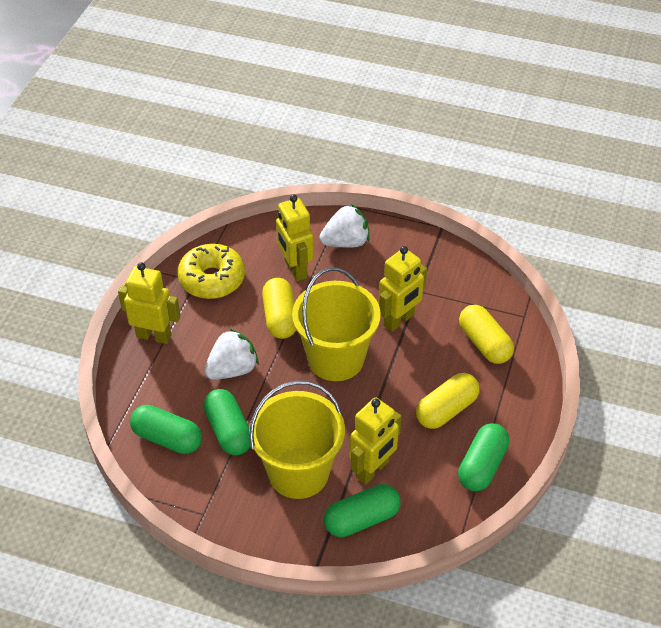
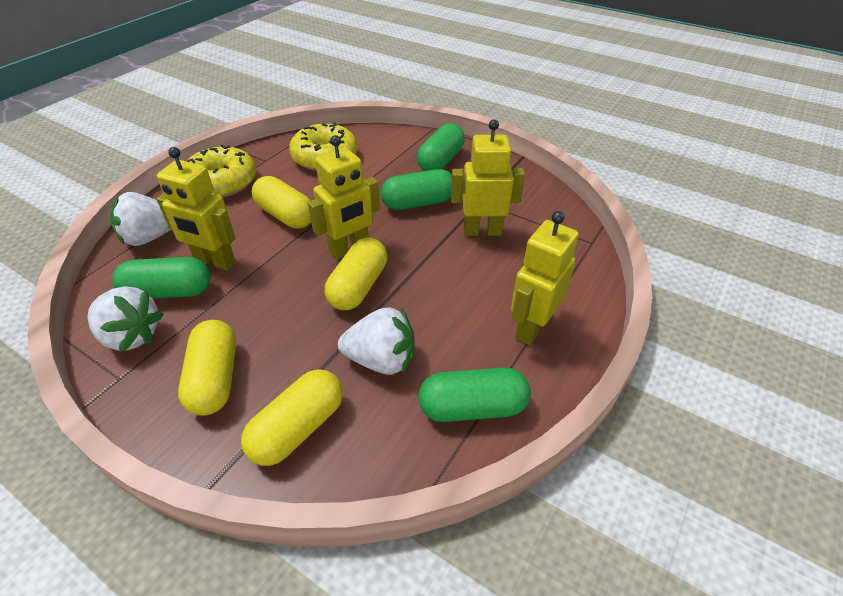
white strawberry: [204,328,259,380] [320,204,370,248] = 2 -> [87,286,163,352] [110,192,171,246] [338,307,414,375] = 3
yellow bucket: [249,380,345,499] [292,267,381,381] = 2 -> none = 0
yellow capsule: [262,278,296,339] [416,373,479,429] [459,305,514,364] = 3 -> [178,320,236,416] [241,369,343,466] [252,176,311,229] [325,237,387,310] = 4
yellow donut: [178,244,245,299] = 1 -> [187,145,256,197] [289,122,357,171] = 2

